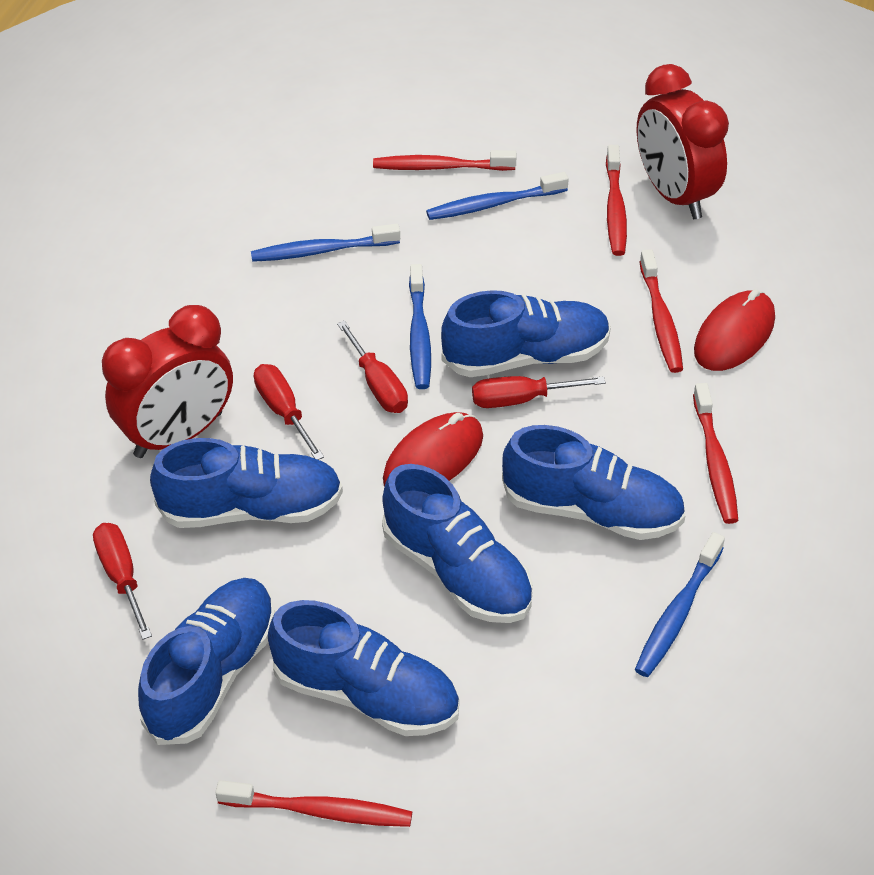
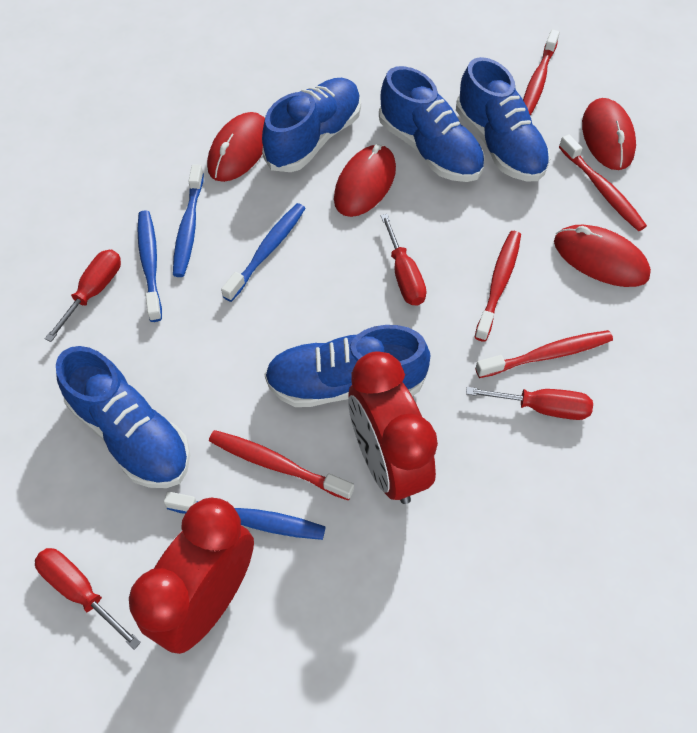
blue shoe: [138,578,275,745] [150,438,343,528] [268,600,459,736] [382,464,533,623] [441,290,611,377] [502,425,686,540] = 6 -> [56,346,190,488] [262,78,361,172] [264,325,430,407] [379,66,485,182] [456,57,550,181] = 5
red mouse: [383,412,483,486] [694,289,775,371] = 2 -> [207,112,265,182] [334,144,396,217] [554,225,651,287] [582,98,636,170] = 4

